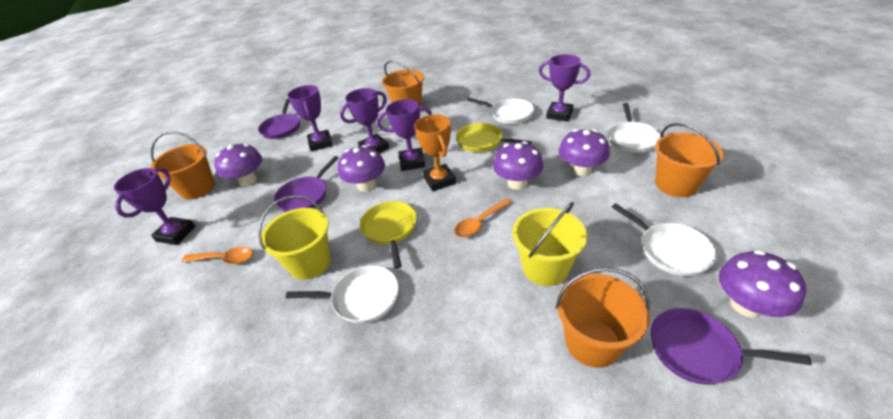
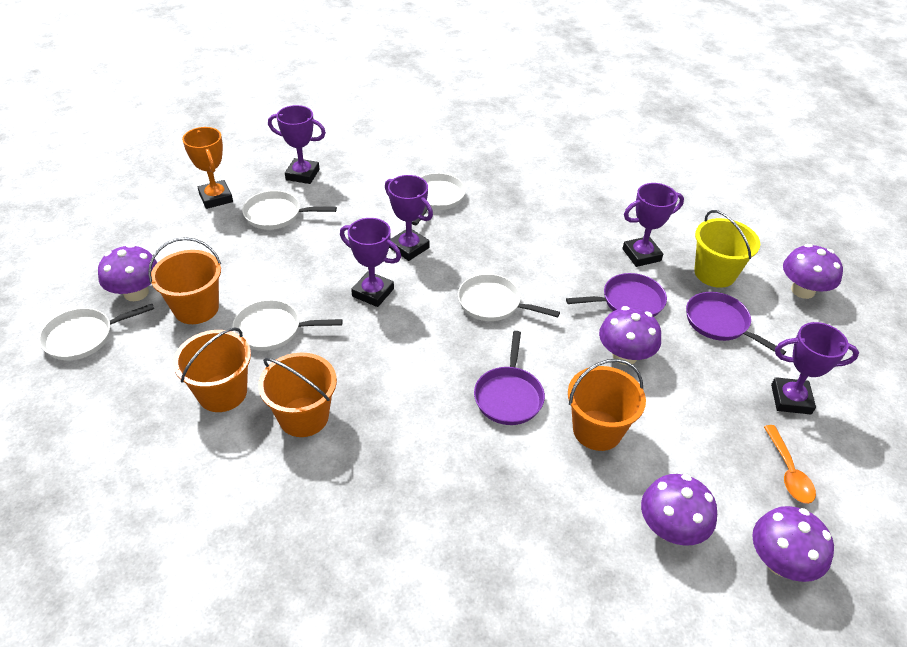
orange spoon: [182,247,253,264] [454,199,512,237] = 2 -> [764,425,816,504] = 1
white pan: [286,265,399,324] [467,97,534,124] [608,103,661,153] [612,203,717,276] = 4 -> [39,304,154,360] [232,300,343,351] [242,191,337,230] [412,173,466,225] [458,274,560,321] = 5
yellow bucket: [258,195,331,280] [512,202,587,286] = 2 -> [694,210,760,288] = 1
yellow pan: [360,201,417,269] [456,123,532,152] = 2 -> none = 0

